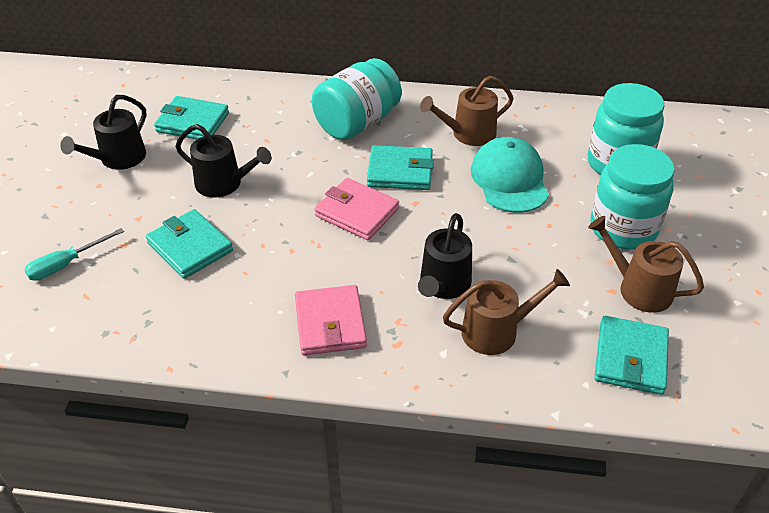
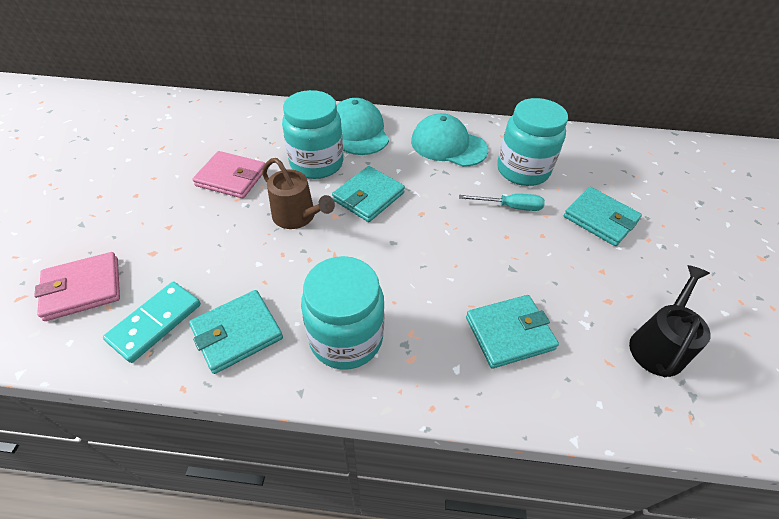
black watering can: [60,95,147,170] [176,124,271,198] [418,213,472,299] = 3 -> [629,265,711,377] = 1
brown watering can: [420,76,514,146] [443,269,570,355] [588,216,704,313] = 3 -> [262,158,335,229] = 1
turquoise cap: [470,137,549,213] = 1 -> [337,98,389,155] [411,113,488,167] = 2
turquoise domino: none = 0 -> [103,282,201,363] = 1

